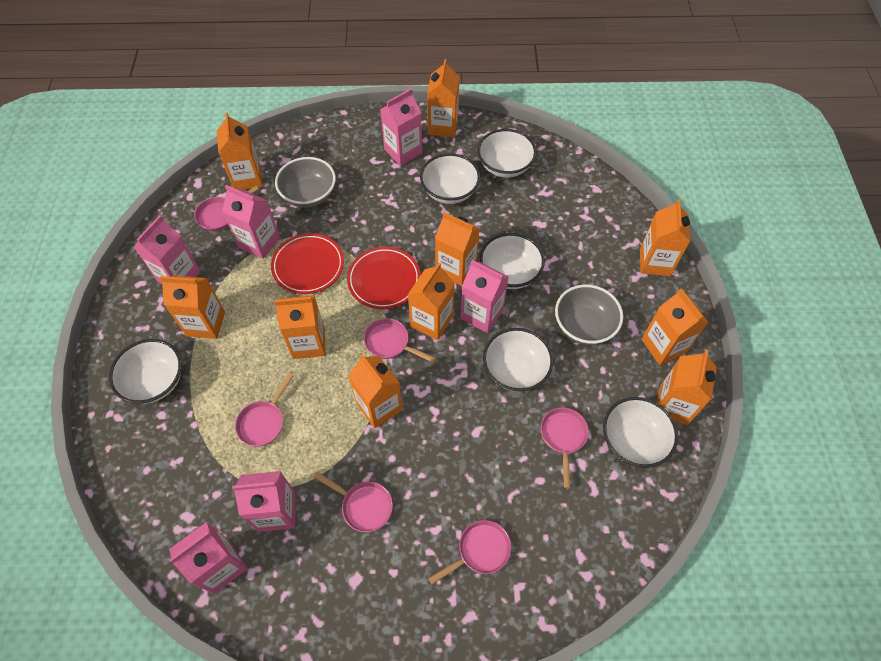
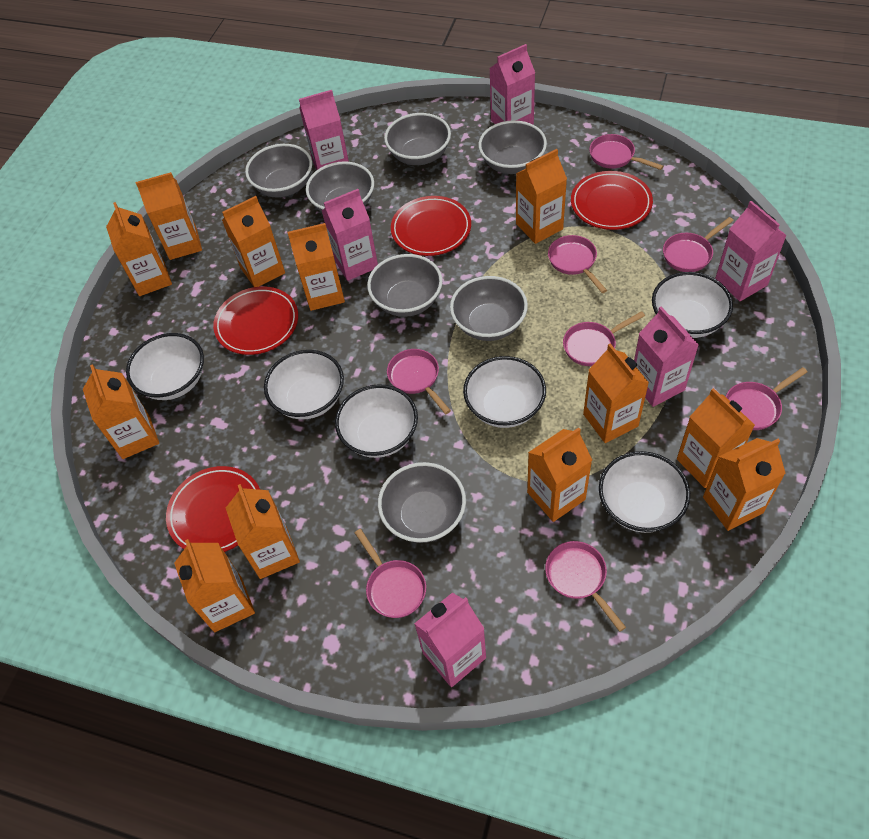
grey bowl: [275,157,336,208] [555,284,623,345] = 2 -> [245,144,312,197] [306,161,374,212] [367,254,442,317] [378,462,466,543] [384,113,451,165] [450,276,528,341] [478,120,547,174] = 7
orange carton: [160,275,225,339] [217,113,263,190] [274,295,326,359] [348,354,403,428] [408,263,455,340] [427,59,460,137] [435,212,480,286] [640,199,690,276] [642,288,709,365] [657,350,717,425] = 10 -> [83,364,159,459] [106,202,172,296] [136,172,202,260] [174,539,255,632] [222,196,285,287] [226,484,300,579] [287,223,345,311] [516,149,567,244] [527,428,592,522] [583,343,649,443] [677,388,755,488] [703,438,786,531] = 12
pink pan: [194,186,259,231] [235,373,294,447] [314,472,393,532] [364,318,436,362] [428,520,511,585] [540,407,589,488] = 6 -> [355,529,426,618] [387,349,451,414] [545,541,626,632] [548,235,607,293] [563,311,645,366] [589,134,663,170] [663,217,734,272] [726,367,807,430] = 8
red plate: [271,233,344,294] [347,247,421,309] = 2 -> [166,466,260,552] [213,287,298,355] [391,196,471,256] [571,171,653,230] = 4

